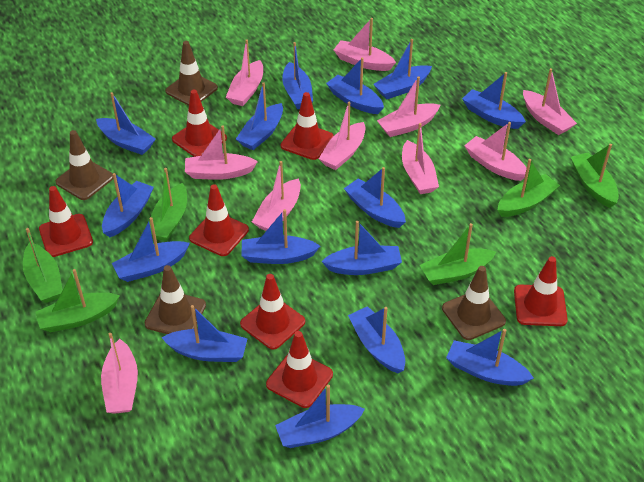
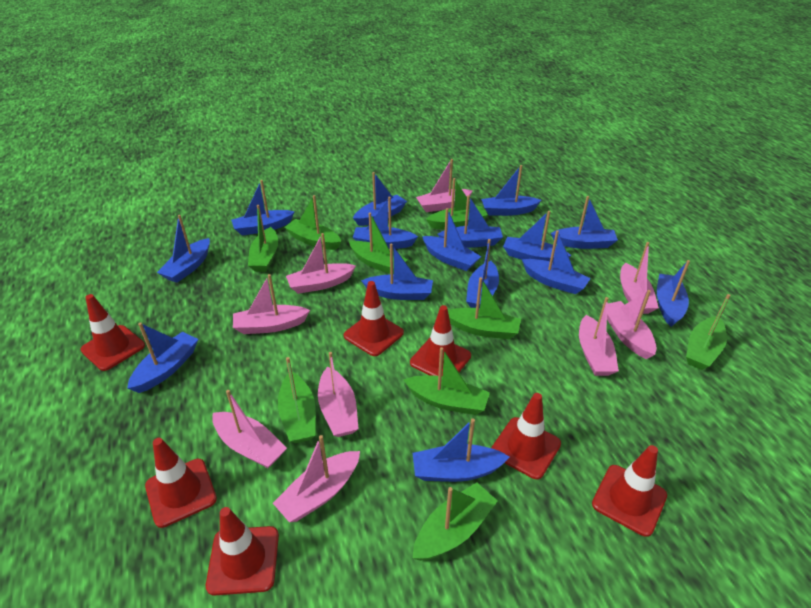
brown traffic cone: [56,130,113,200] [145,265,206,334] [165,41,218,106] [442,266,506,340] = 4 -> none = 0
green boat: [23,228,63,303] [36,269,120,332] [149,168,187,241] [420,223,496,285] [498,159,560,217] [571,144,619,208] = 6 -> [248,205,278,272] [278,357,316,443] [284,195,342,250] [349,212,407,274] [403,347,490,415] [413,483,497,561] [426,178,487,229] [448,277,521,339] [686,294,731,370] = 9
pink boat: [101,333,138,414] [185,125,258,180] [226,40,263,106] [252,161,301,231] [319,102,365,170] [334,18,396,71] [377,76,440,137] [402,123,439,194] [464,122,527,181] [523,68,577,135] = 10 -> [212,390,287,468] [233,274,310,334] [273,435,360,522] [286,233,356,294] [318,352,359,437] [416,159,473,212] [579,297,619,376] [607,290,657,359] [620,242,659,314] = 9

